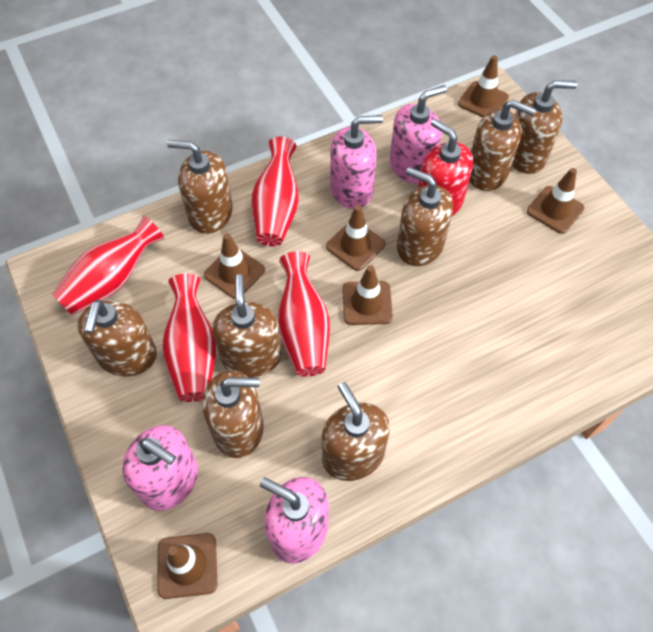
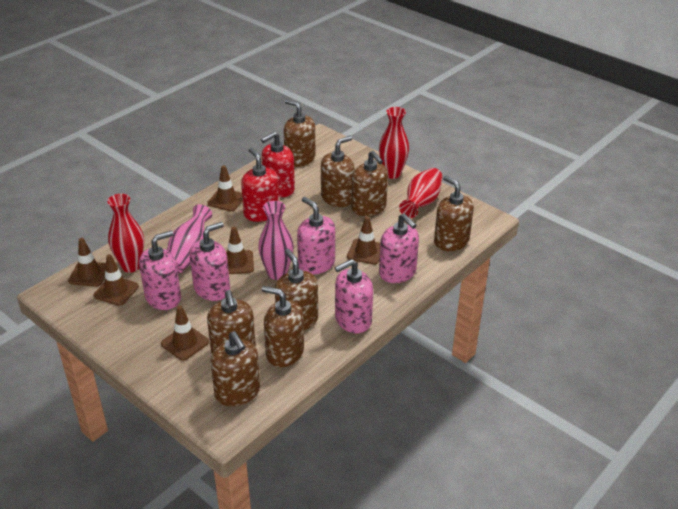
pink soap dispenser: [122,425,198,511] [260,477,329,564] [330,115,383,209] [390,85,447,184] = 4 -> [139,231,181,310] [189,222,230,301] [297,197,335,274] [335,259,373,333] [379,213,419,283] = 5
pink vase: none = 0 -> [167,204,212,274] [258,201,294,280] = 2
red soap dispenser: [418,119,474,216] = 1 -> [241,148,279,222] [261,132,295,197] = 2
red vase: [52,216,164,315] [162,274,216,402] [251,136,299,246] [278,251,330,377] = 4 -> [107,194,144,273] [379,107,409,179] [399,168,442,218] = 3

